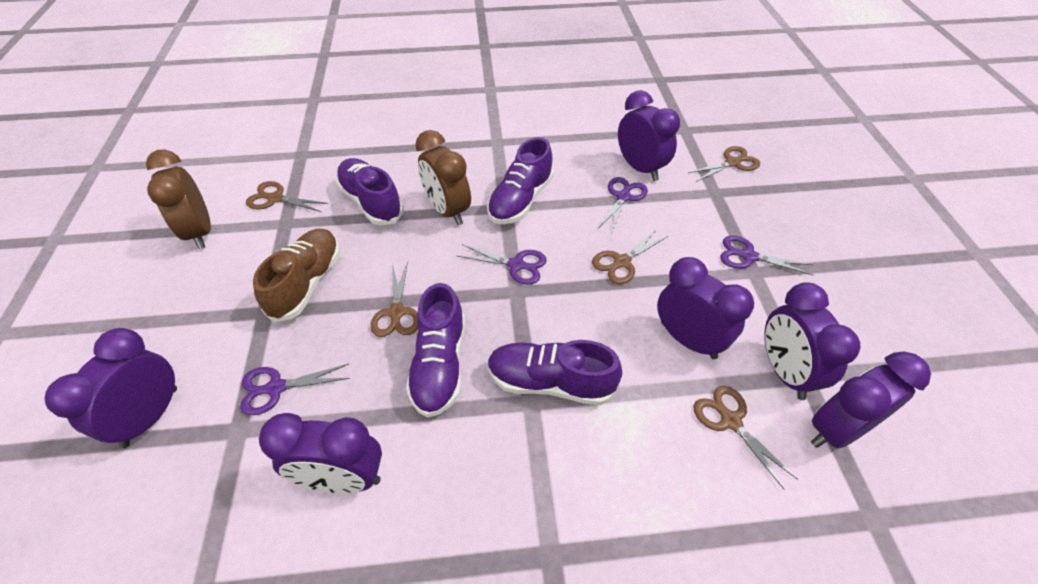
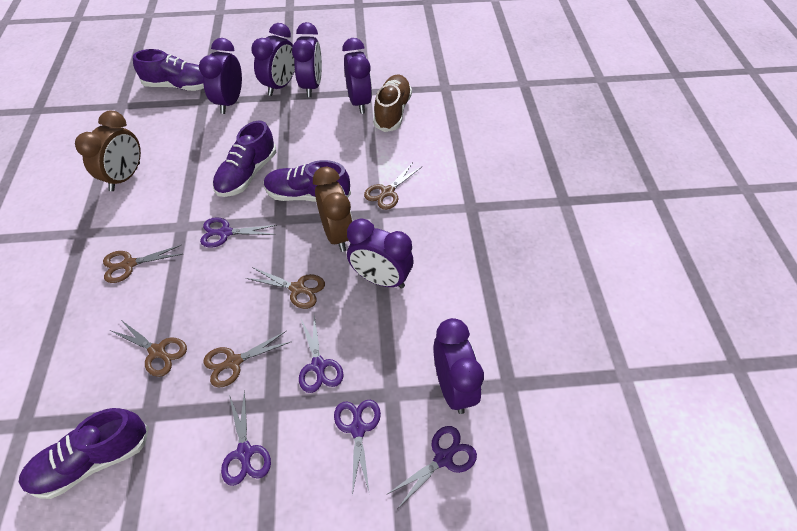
purple scissors: [240,364,350,415] [457,244,547,285] [598,177,648,232] [720,235,813,275] = 4 -> [200,217,277,248] [221,390,271,486] [299,315,344,393] [334,400,381,495] [388,426,477,508] = 5

